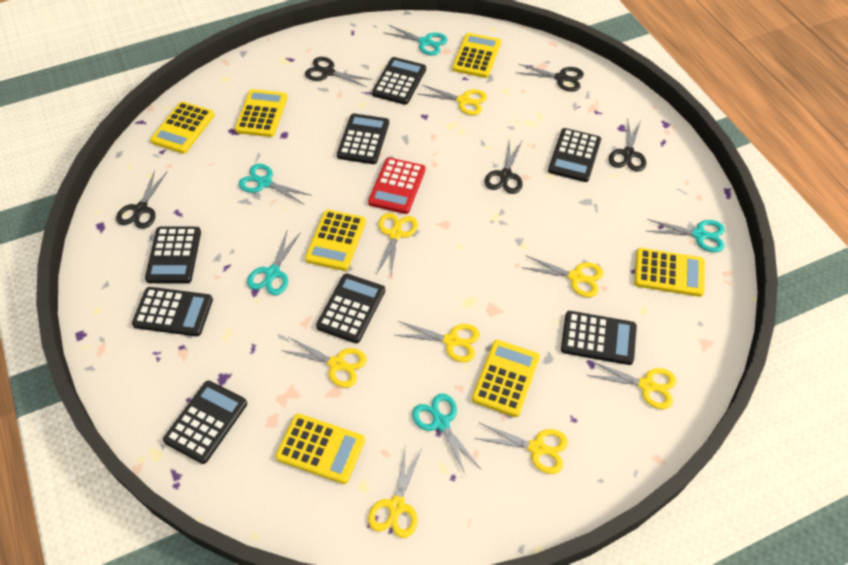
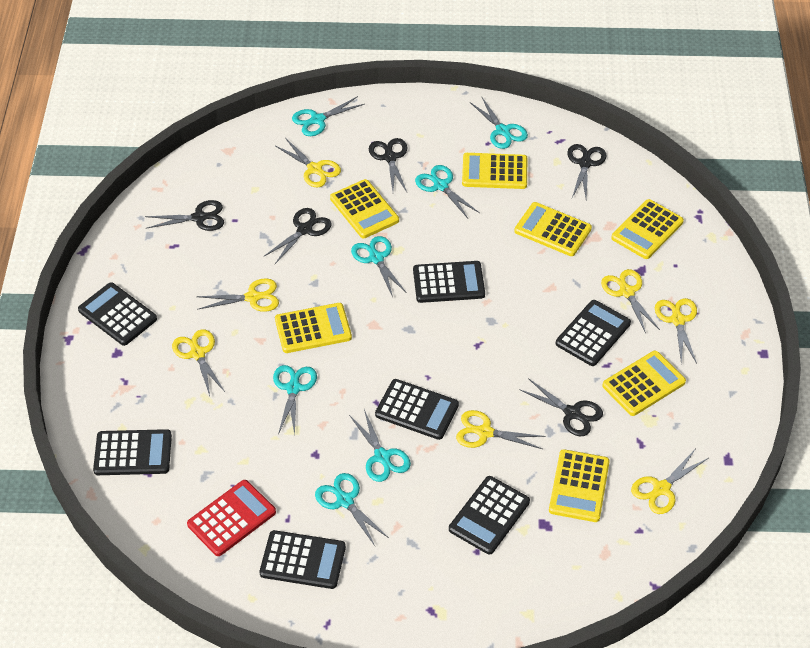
black calculator: [132,287,213,336] [145,227,201,283] [163,381,247,464] [316,273,385,343] [337,113,389,164] [372,57,426,105] [548,128,601,182] [561,311,637,365] = 8 -> [78,282,157,346] [93,429,172,475] [259,530,346,589] [375,379,459,440] [413,261,485,303] [449,476,530,555] [556,300,631,366] = 7
turquoise scissors: [238,164,312,204] [247,231,301,295] [383,25,448,56] [412,394,481,476] [647,219,725,252] = 5 -> [273,365,317,435] [292,96,364,136] [315,473,389,546] [349,409,411,482] [351,236,407,297] [415,165,480,218] [470,98,528,149] = 7
yellow scissors: [281,337,367,388] [368,449,422,538] [376,213,418,275] [396,321,480,362] [418,85,487,115] [475,423,568,474] [521,256,604,297] [587,361,677,409] = 8 -> [172,329,225,396] [196,278,279,312] [275,138,341,187] [456,410,545,449] [601,269,660,333] [631,450,708,514] [655,298,697,364] = 7

